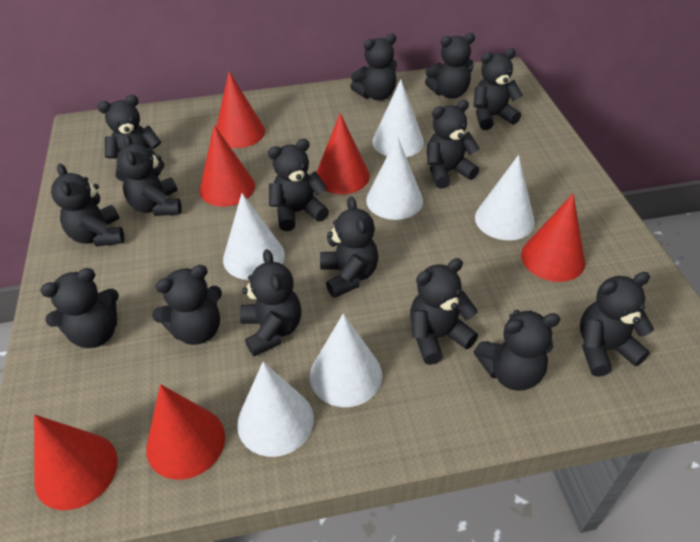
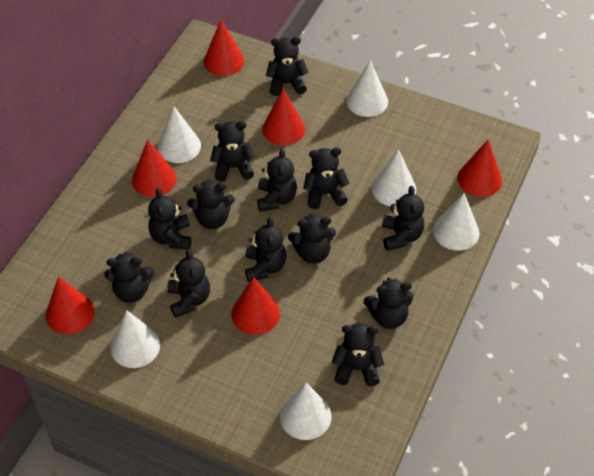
black teddy bear: [40,268,119,348] [51,164,124,247] [98,95,164,181] [117,134,182,216] [152,265,222,345] [240,249,301,356] [268,139,329,231] [320,197,378,298] [350,34,397,100] [410,258,478,365] [425,33,475,99] [427,100,480,189] [474,48,523,130] [474,310,560,391] [580,272,654,376] = 15 -> [104,252,154,303] [148,188,191,250] [167,249,210,318] [187,180,235,229] [210,121,256,182] [245,217,287,282] [257,149,297,212] [266,37,309,96] [288,213,336,264] [303,147,350,209] [332,323,384,386] [364,277,413,329] [382,186,424,251] = 13

